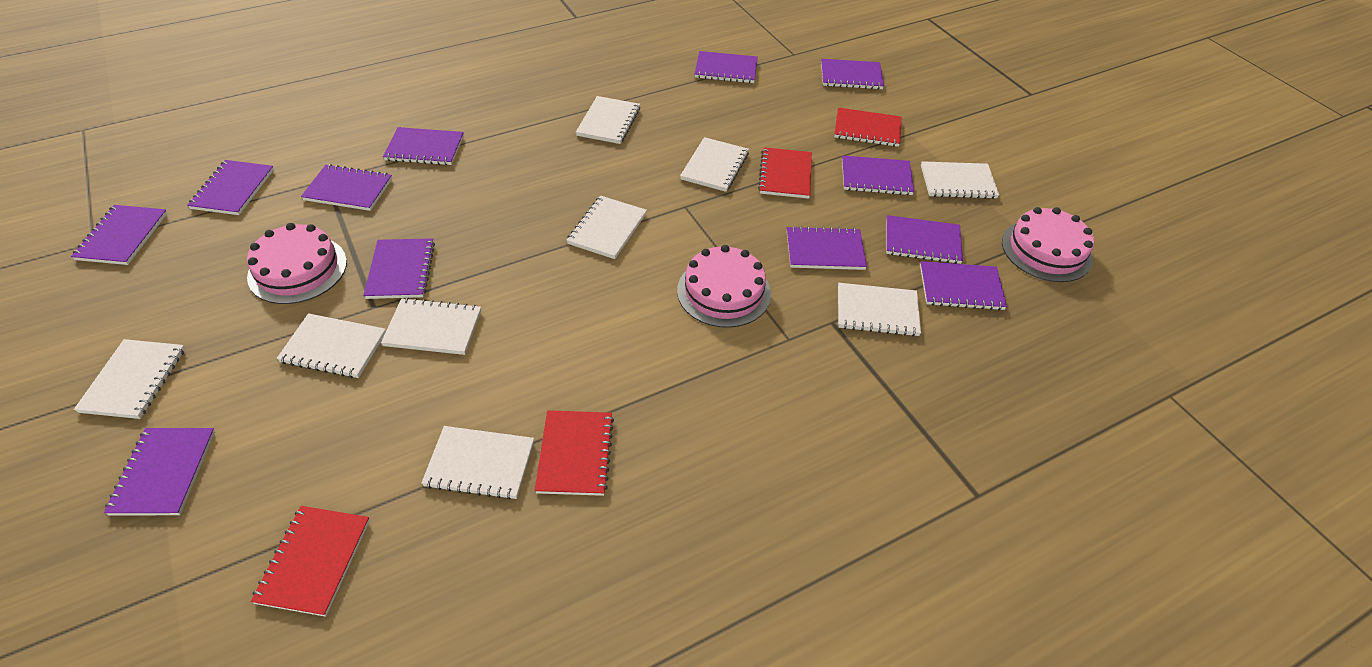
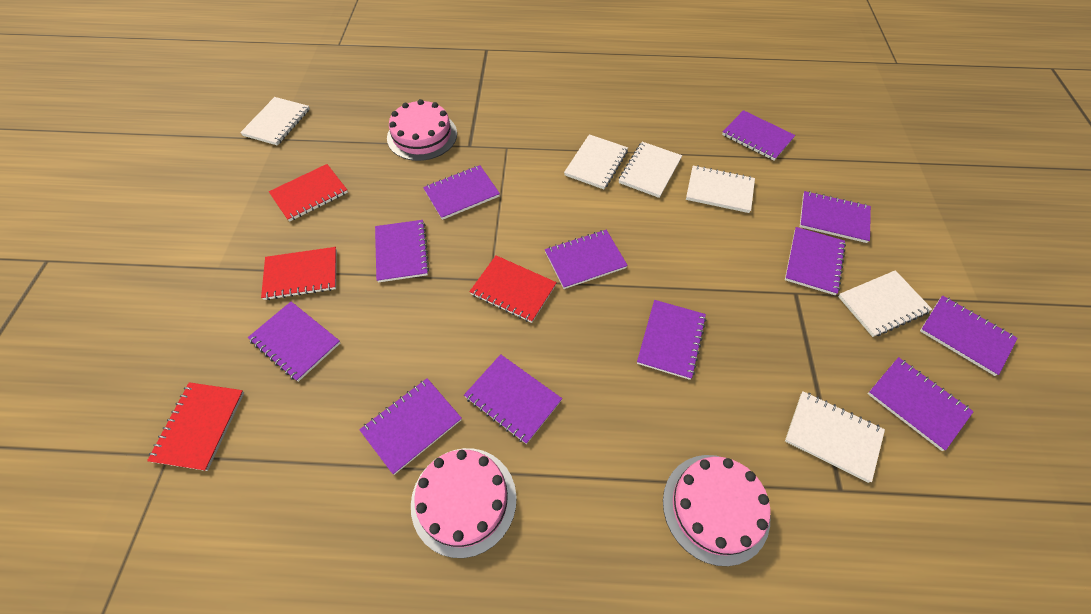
white notebook: [74,339,185,419] [276,313,386,378] [381,298,481,355] [421,426,534,500] [566,196,647,259] [576,96,640,144] [680,137,749,192] [838,283,921,337] [921,161,999,199] = 9 -> [240,97,310,146] [564,134,628,189] [619,142,682,198] [686,166,755,213] [785,391,885,483] [838,270,932,337] = 6

